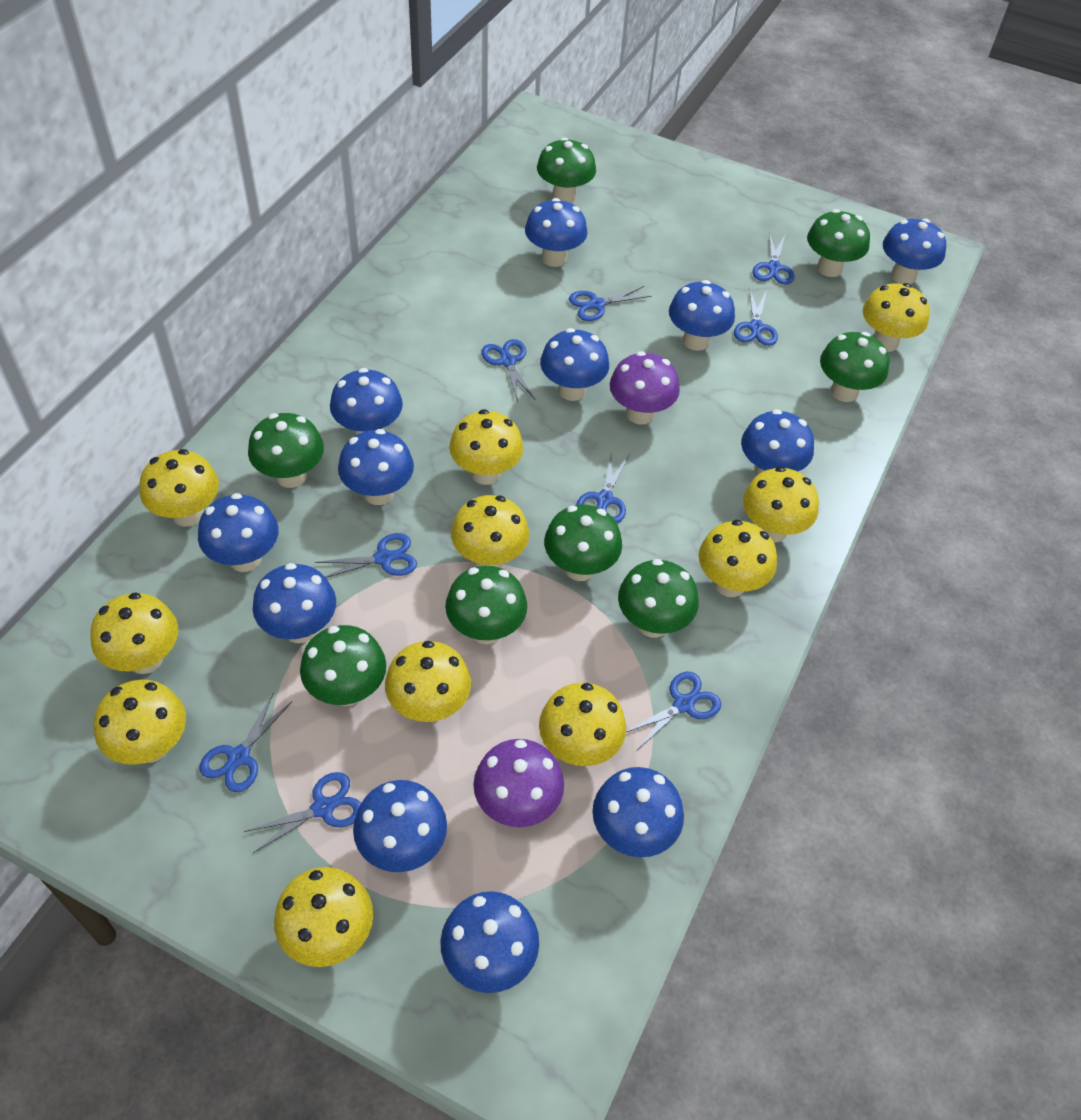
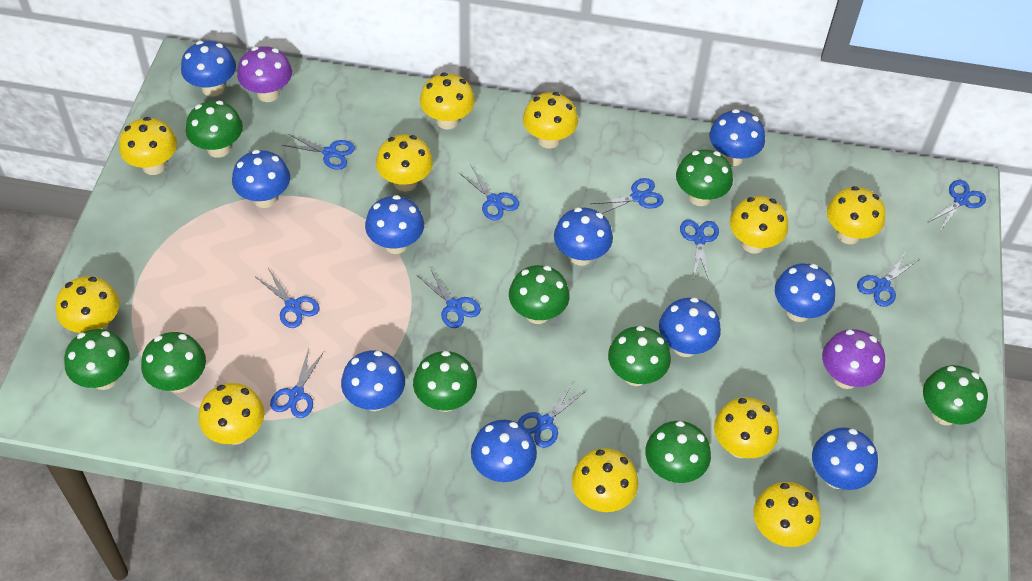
blue mushroom: [198,493,278,572] [253,563,336,643] [330,368,403,436] [338,429,414,505] [353,780,447,872] [440,891,539,993] [525,198,588,267] [540,328,609,401] [592,767,684,857] [669,280,735,351] [741,409,814,476] [883,219,946,284] = 12 -> [181,41,236,97] [232,150,290,208] [341,350,405,411] [365,195,424,254] [471,420,537,482] [554,208,613,266] [659,297,721,357] [710,109,765,166] [775,263,835,322] [812,427,878,490] = 10
blue scissors: [199,692,292,792] [244,772,361,853] [315,533,417,578] [481,339,535,402] [569,286,651,321] [576,450,630,523] [626,672,721,751] [734,290,778,346] [753,232,795,285] = 9 -> [256,268,320,328] [270,348,324,418] [282,134,355,169] [417,268,481,328] [458,166,519,221] [518,382,587,448] [591,178,664,214] [680,220,719,280] [857,253,918,307] [927,180,986,231] = 10
green mushroom: [248,413,324,488] [300,625,386,706] [445,566,527,644] [537,137,596,203] [544,505,622,581] [618,559,699,638] [807,209,870,277] [820,332,889,402] = 8 -> [64,329,130,390] [141,332,206,393] [186,101,243,158] [413,351,477,412] [509,265,570,324] [608,326,671,386] [645,421,711,483] [676,149,733,206] [923,365,988,425] = 9

